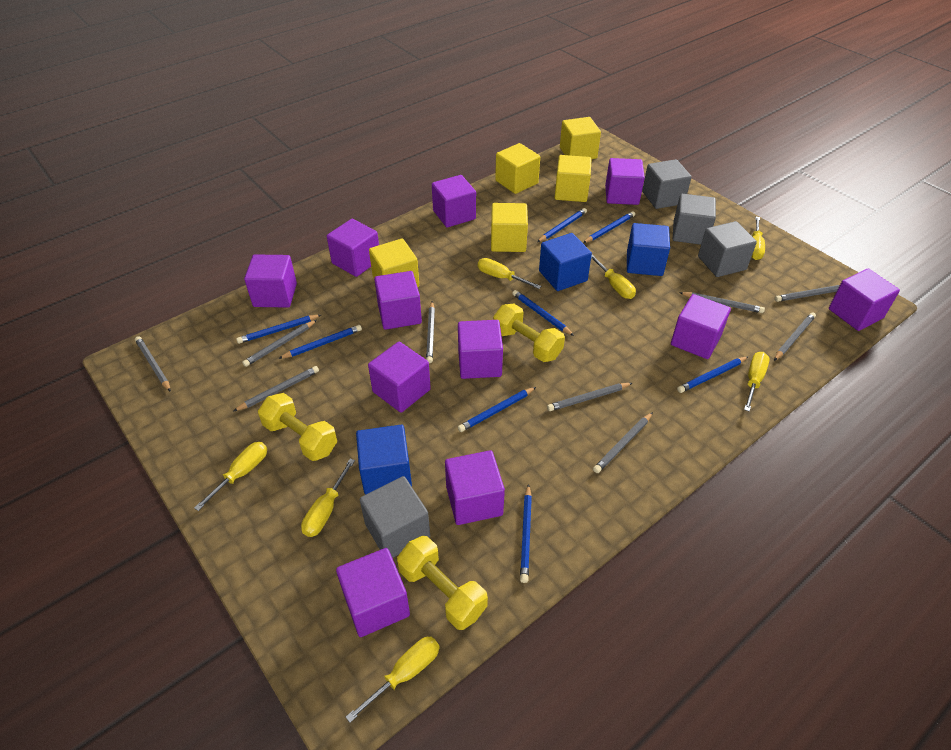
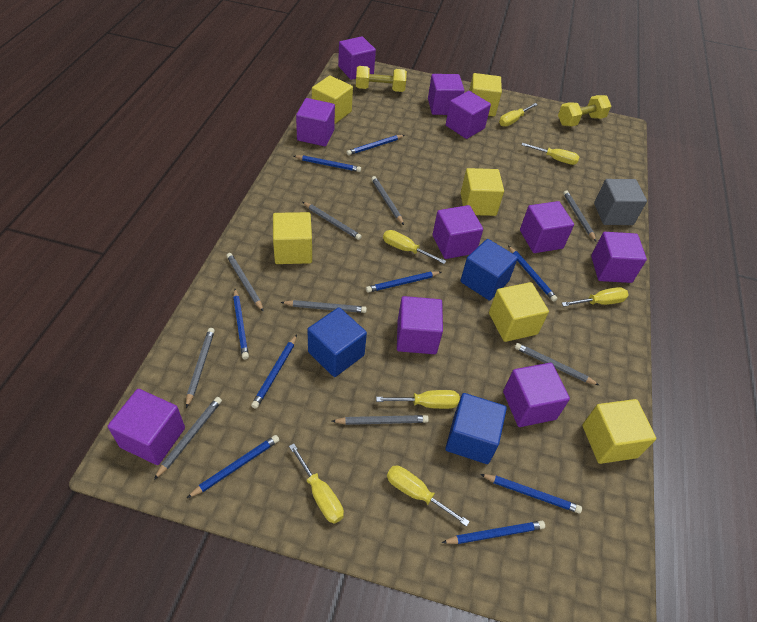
blue pencil: [236,315,321,344] [278,325,362,359] [458,387,536,432] [512,290,574,336] [520,484,532,583] [537,208,587,242] [583,211,635,243] [677,357,748,393] = 8 -> [187,435,279,498] [233,289,249,359] [251,335,297,409] [294,155,361,172] [346,135,404,155] [366,272,442,293] [442,521,545,544] [480,474,582,513] [508,246,558,302] = 9
grey cube: [360,476,430,558] [642,159,692,209] [673,194,716,245] [698,221,757,277] = 4 -> [594,179,647,225] = 1
purple cube: [244,254,297,308] [327,219,379,277] [336,548,410,637] [368,342,431,413] [374,271,422,330] [432,175,476,227] [445,450,505,525] [458,320,503,379] [605,158,645,205] [671,294,731,359] [829,268,900,331] = 11 -> [108,389,185,465] [296,98,335,146] [338,36,376,80] [397,296,443,354] [428,74,465,115] [432,205,483,259] [446,91,491,139] [503,363,570,427] [520,201,574,253] [591,232,647,283] = 10
yellow cube: [369,239,419,287] [491,203,528,252] [495,143,540,194] [555,155,591,202] [560,117,601,159] = 5 -> [273,212,312,264] [312,75,353,124] [461,168,504,216] [469,73,502,116] [489,282,549,342] [582,399,656,464] = 6
yellow dumbbell: [258,393,337,461] [397,536,488,630] [493,303,565,362] = 3 -> [356,66,407,92] [558,95,611,127] = 2

